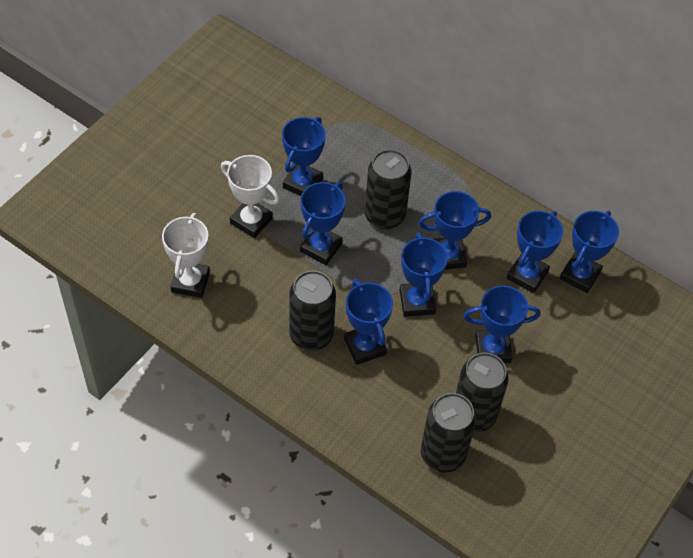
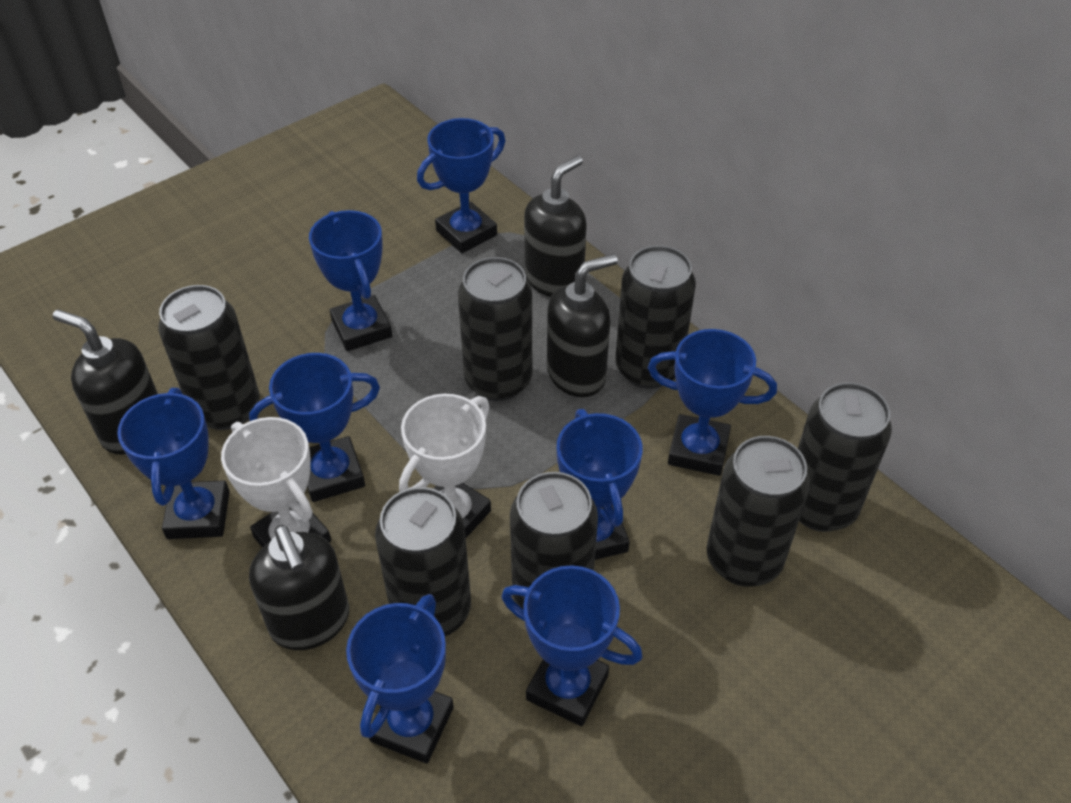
black can: [289,271,336,351] [365,149,412,230] [421,393,476,473] [456,353,509,432] = 4 -> [158,285,260,430] [375,487,471,636] [458,257,532,401] [510,472,598,610] [615,245,696,389] [707,436,810,586] [798,382,892,532] = 7
black soap dispenser: none = 0 -> [53,310,158,455] [249,525,349,650] [524,155,586,297] [547,254,618,397] = 4

